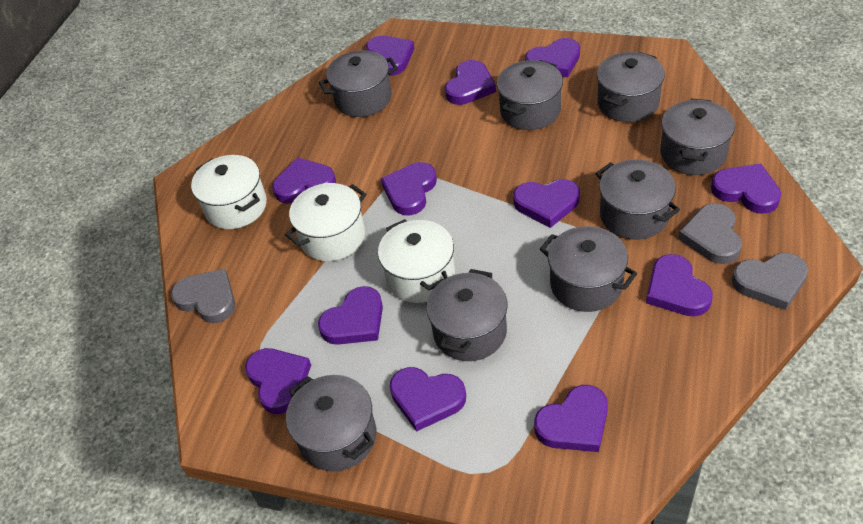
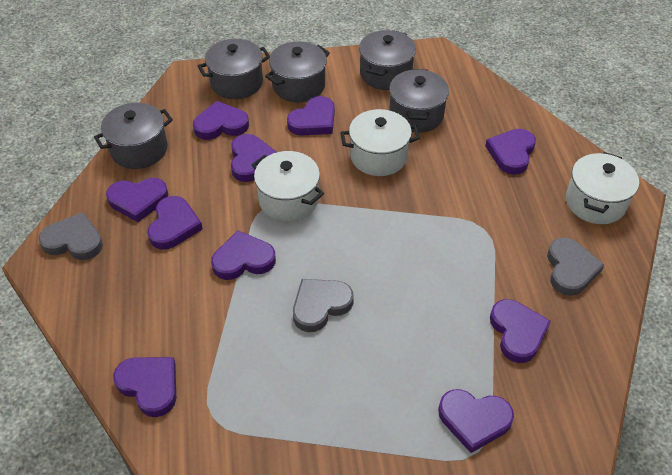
grey pot: [286,375,376,472] [319,50,398,117] [426,269,508,361] [497,60,563,130] [540,226,637,312] [596,159,680,240] [597,52,665,122] [660,98,735,175] = 8 -> [94,103,173,169] [198,39,270,99] [265,41,330,102] [359,30,416,90] [389,69,449,133] = 5
purple heart: [245,348,311,414] [272,157,336,204] [318,286,383,345] [366,36,414,76] [381,162,437,216] [390,367,466,432] [445,60,496,105] [513,179,580,228] [525,38,580,77] [534,385,608,452] [646,254,713,317] [711,163,781,214] = 12 -> [106,178,169,222] [113,357,176,417] [147,196,203,250] [193,101,249,140] [211,230,276,280] [231,134,277,182] [287,96,335,136] [438,389,514,453] [485,129,536,175] [490,299,551,363] = 10

